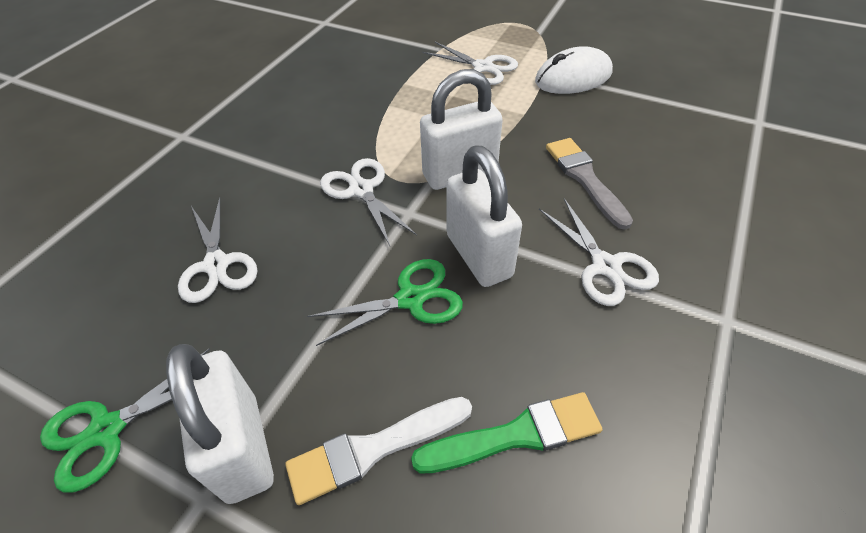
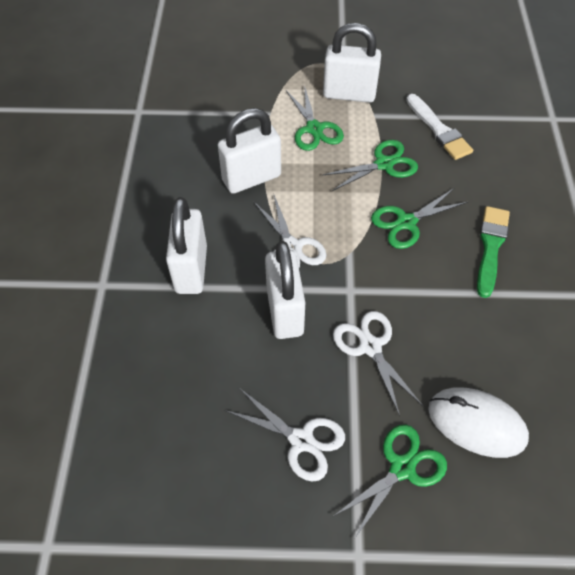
green scissors: [40,348,210,493] [307,259,463,346] = 2 -> [286,85,344,151] [323,140,418,191] [332,425,447,539] [371,188,468,249] = 4
grey brush: [546,138,633,230] = 1 -> none = 0
white padlock: [166,344,274,504] [420,69,503,190] [446,145,522,287] = 3 -> [166,197,207,294] [218,108,281,194] [265,241,305,339] [323,23,381,103] = 4
white scissors: [178,197,258,303] [320,158,417,246] [423,42,518,85] [539,198,659,306] = 4 -> [224,388,345,482] [253,193,327,267] [333,311,423,416] = 3

